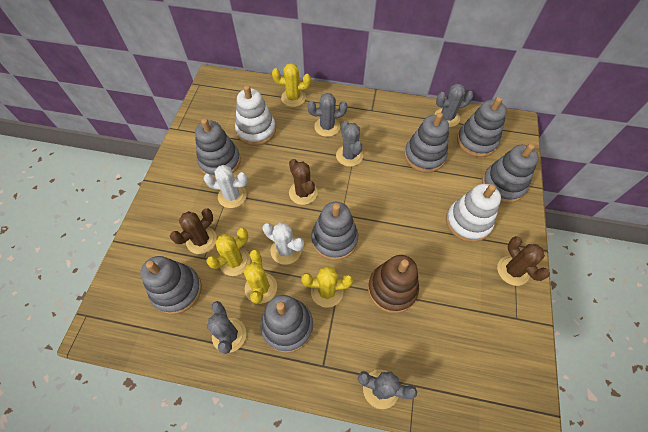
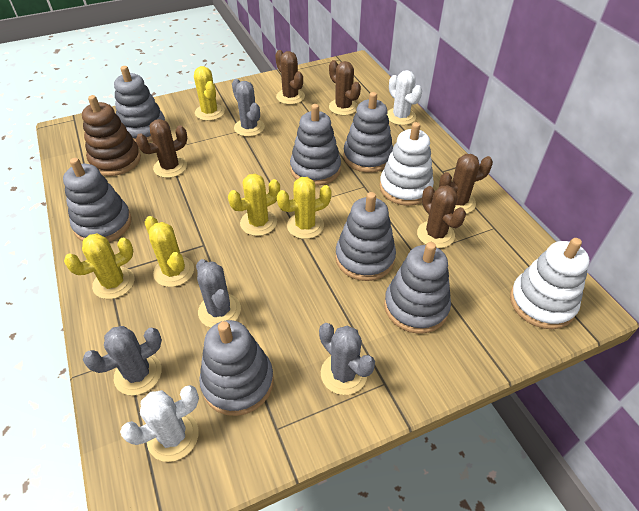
brown cactus: [170,208,217,254] [289,159,318,205] [497,236,550,286] = 3 -> [136,119,187,178] [275,50,305,105] [329,60,361,115] [417,185,466,248] [439,154,493,214] = 5
grey cactus: [207,301,246,354] [307,93,347,137] [336,121,363,167] [358,369,417,409] [434,83,473,127] = 5 -> [83,326,162,395] [196,259,241,328] [232,79,265,137] [319,323,375,395] = 4
yellow cactus: [207,228,250,276] [244,249,277,304] [272,63,311,107] [301,266,353,308] = 4 -> [64,234,134,299] [145,216,194,287] [194,66,225,121] [228,174,280,236] [277,177,332,239] = 5

